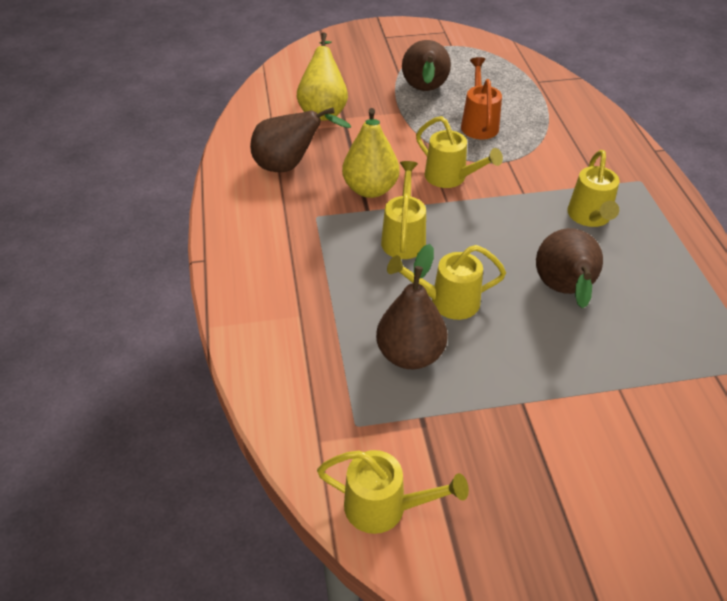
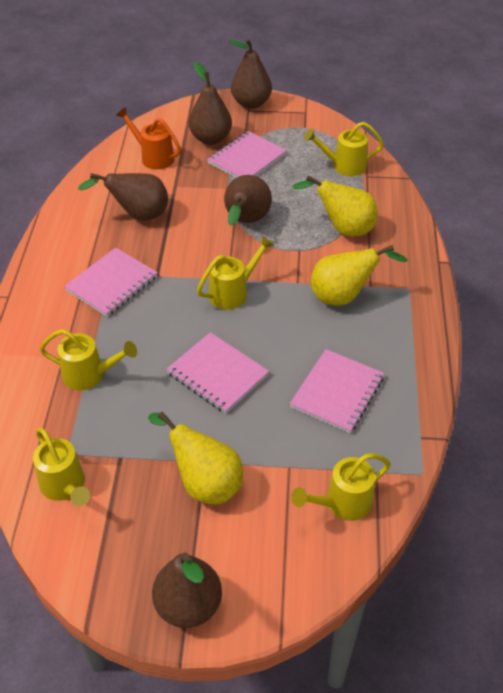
brown pear: [250,107,352,172] [376,244,448,369] [402,40,451,91] [536,228,603,308] = 4 -> [78,173,168,221] [152,552,222,628] [189,62,232,145] [224,175,272,225] [229,39,272,109] = 5
pink notebook: none = 0 -> [64,247,158,316] [166,332,269,414] [207,131,287,178] [290,349,384,433] = 4
yellow pear: [297,32,348,121] [342,108,400,198] = 2 -> [148,412,243,504] [292,175,378,237] [310,245,407,305] = 3

